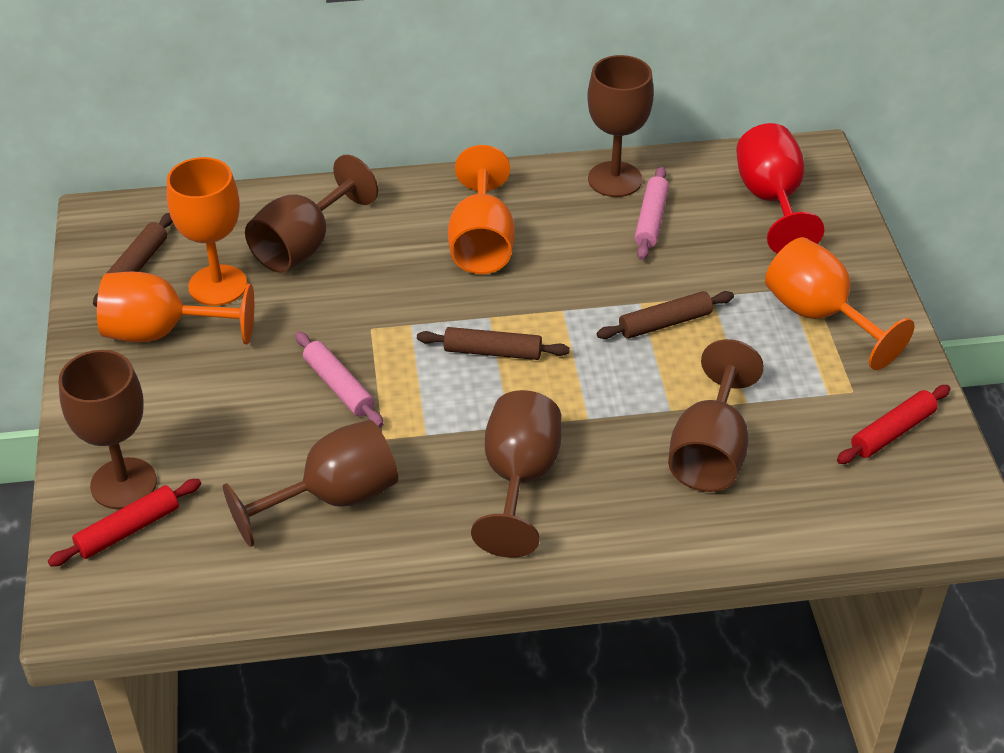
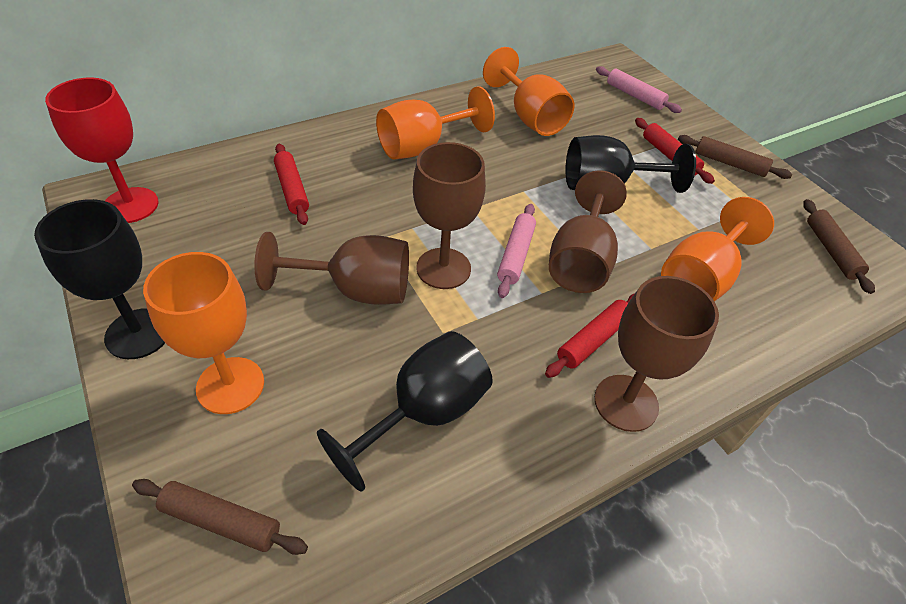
black goblet: none = 0 -> [34,199,165,359] [317,331,493,492] [565,135,696,193] = 3
brown goblet: [58,350,157,509] [223,419,398,547] [245,155,378,273] [471,390,562,558] [587,55,654,197] [668,339,764,492] = 6 -> [254,232,409,305] [413,142,486,289] [549,170,627,293] [594,276,719,432] = 4
red rolling pin: [48,479,201,567] [837,385,951,464] = 2 -> [274,144,309,225] [545,293,635,378] [635,118,715,184] = 3

